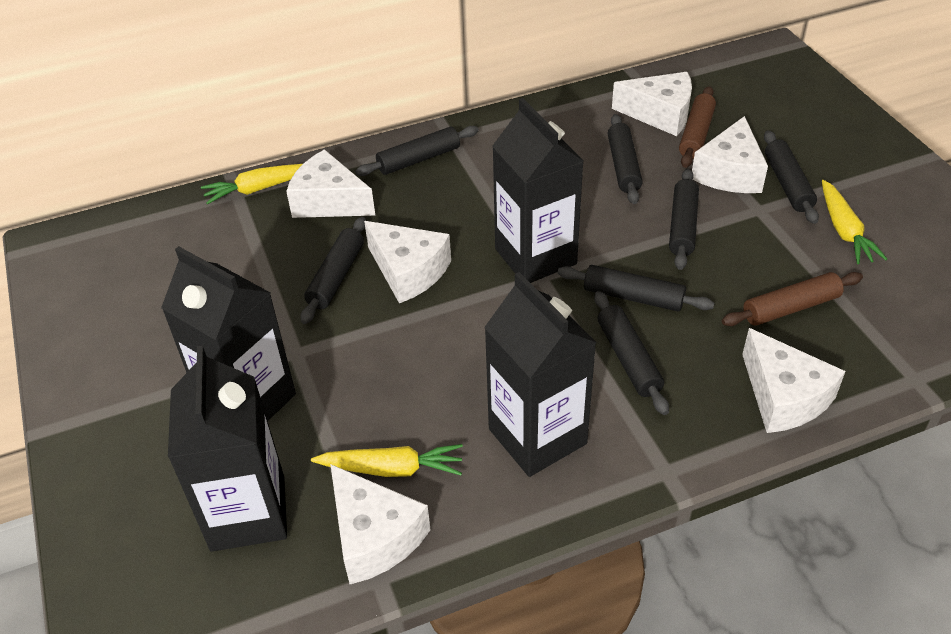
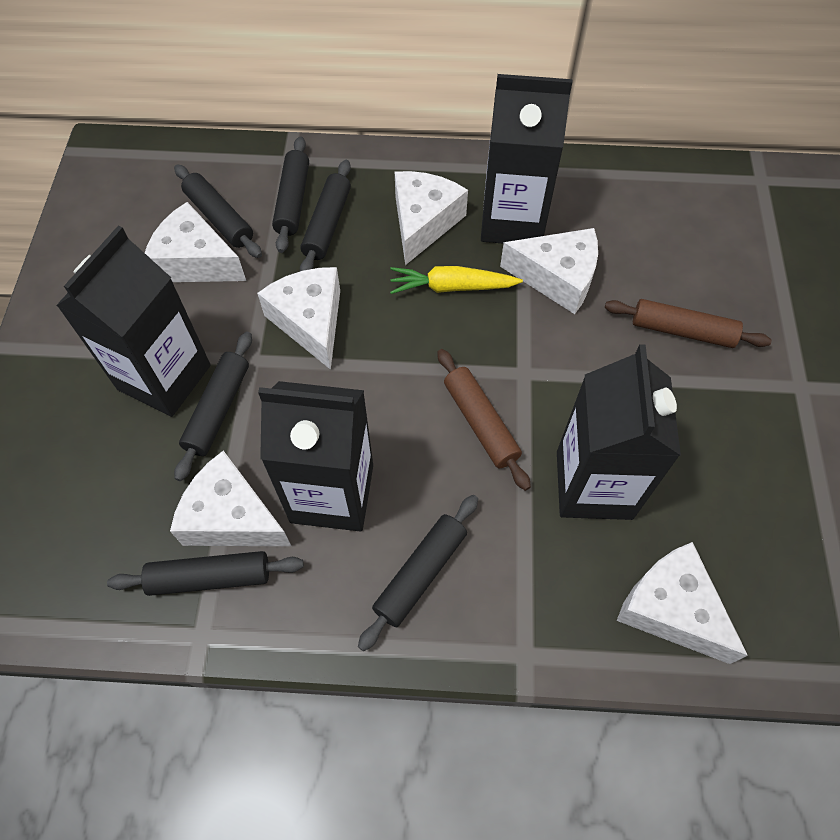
black rolling pin: [300,217,366,324] [355,126,479,176] [558,265,715,312] [594,291,669,415] [608,114,642,204] [669,169,699,270] [764,130,819,224] = 7 -> [107,551,304,596] [174,164,262,258] [174,332,252,481] [272,136,309,253] [300,160,351,271] [358,495,478,651] = 6
yellow carrot: [201,164,302,204] [311,444,463,477] [822,180,887,264] = 3 -> [390,266,523,294] = 1

